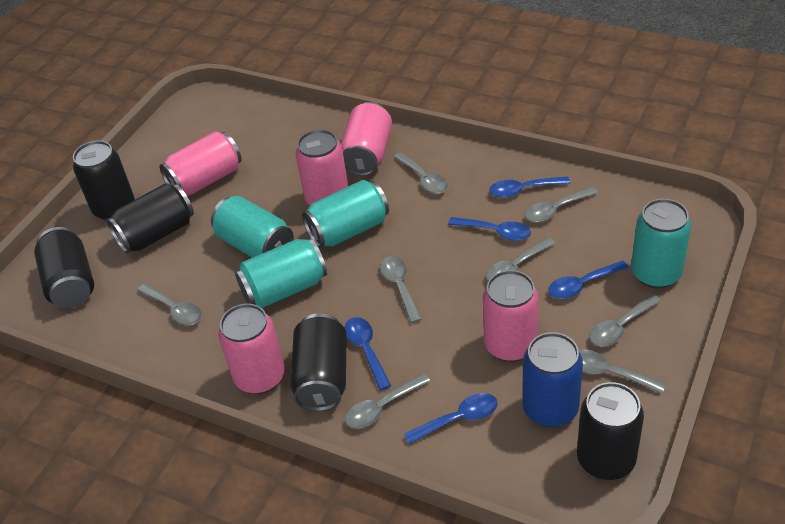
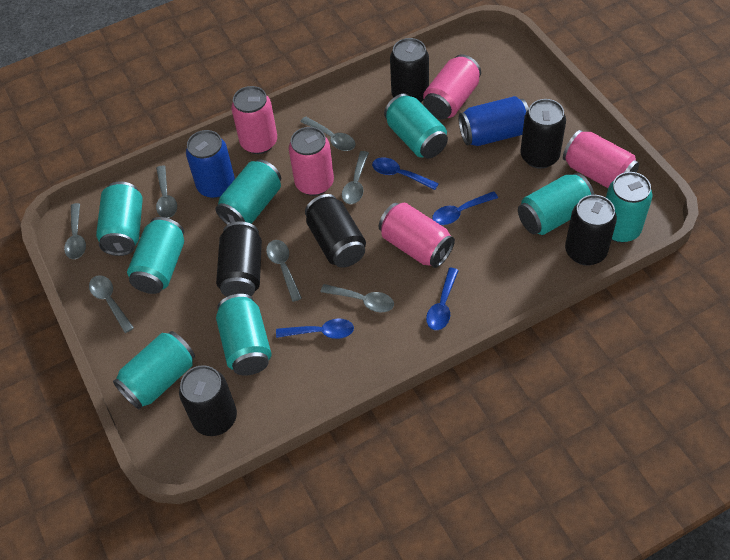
black can: [34,227,94,308] [73,140,134,221] [106,183,194,253] [290,313,347,412] [577,382,644,480] = 5 -> [179,365,237,436] [216,221,262,297] [305,194,366,268] [390,38,429,102] [520,99,566,169] [565,195,617,266] = 6
blue can: [522,332,583,427] = 1 -> [186,130,235,199] [459,96,529,146] = 2
blue spoon: [344,317,391,390] [404,393,498,444] [448,217,531,241] [489,176,570,198] [548,261,629,299] = 5 -> [276,318,354,339] [372,157,439,190] [426,268,459,330] [432,191,498,225] = 4
grey spoon: [137,283,202,325] [345,373,431,429] [380,256,422,323] [394,152,448,194] [486,237,556,281] [525,187,598,222] [579,349,666,394] [589,294,661,347] = 8 -> [64,203,86,259] [89,275,134,333] [156,166,177,218] [266,240,302,302] [300,116,356,151] [320,284,394,312] [342,151,369,204] = 7
turquoise can: [211,196,294,258] [235,238,327,308] [302,180,389,248] [631,199,691,289] = 4 -> [96,181,143,256] [113,331,195,409] [127,217,184,294] [216,159,281,225] [216,294,272,376] [384,93,448,159] [518,173,594,235] [606,172,652,243] = 8

